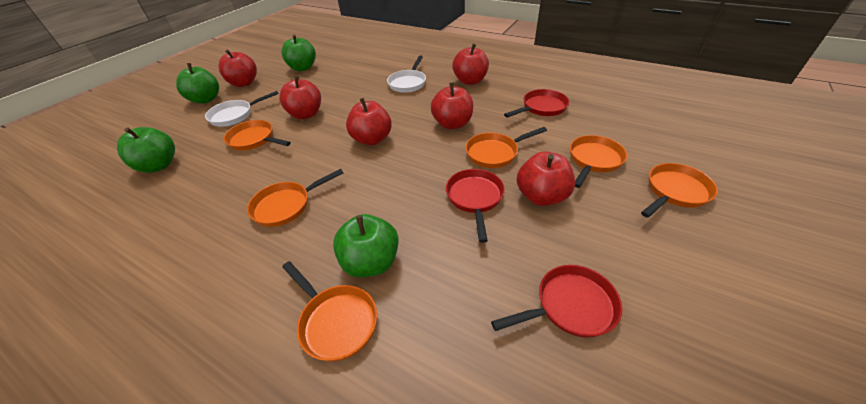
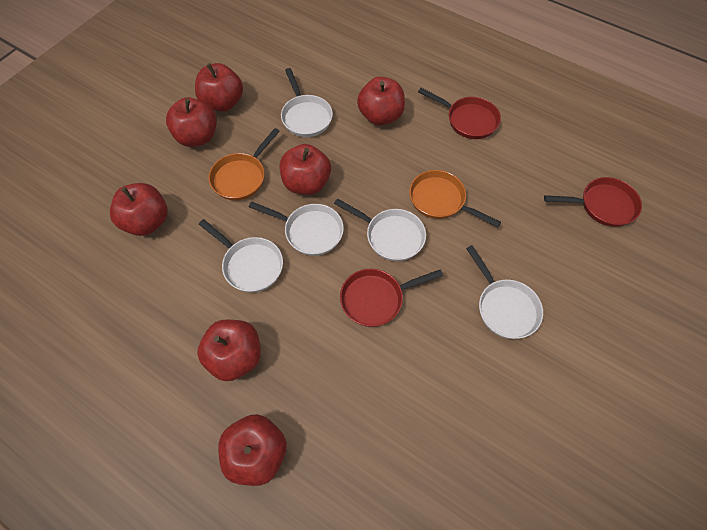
green apple: [117,127,175,173] [176,63,219,104] [281,35,316,71] [333,214,399,278] = 4 -> none = 0
orange pan: [224,120,291,151] [247,169,343,227] [282,261,377,362] [465,127,547,168] [570,135,627,188] [641,163,718,218] = 6 -> [209,128,280,201] [409,170,501,227] = 2
red apple: [218,49,257,87] [279,75,321,119] [346,98,392,145] [431,82,473,129] [452,44,489,85] [517,152,575,206] = 6 -> [110,183,168,236] [166,97,217,147] [195,63,243,112] [197,320,261,381] [218,414,287,486] [280,144,331,195] [357,77,405,125] = 7
white pan: [205,91,278,127] [387,56,426,93] = 2 -> [199,219,283,293] [249,201,344,256] [281,68,333,137] [334,198,426,261] [466,245,543,339] = 5

